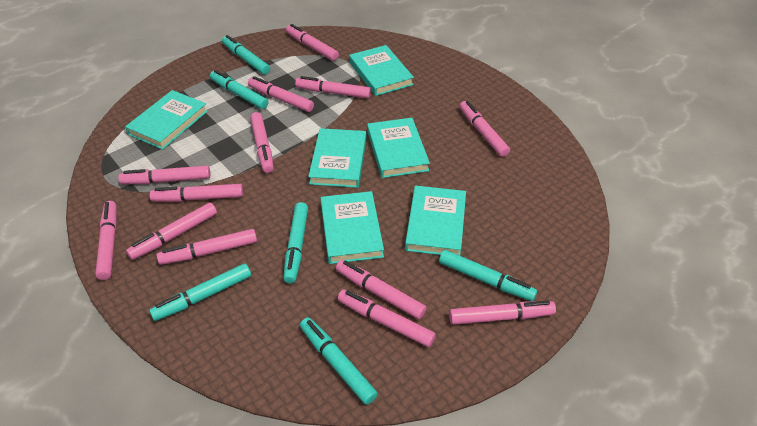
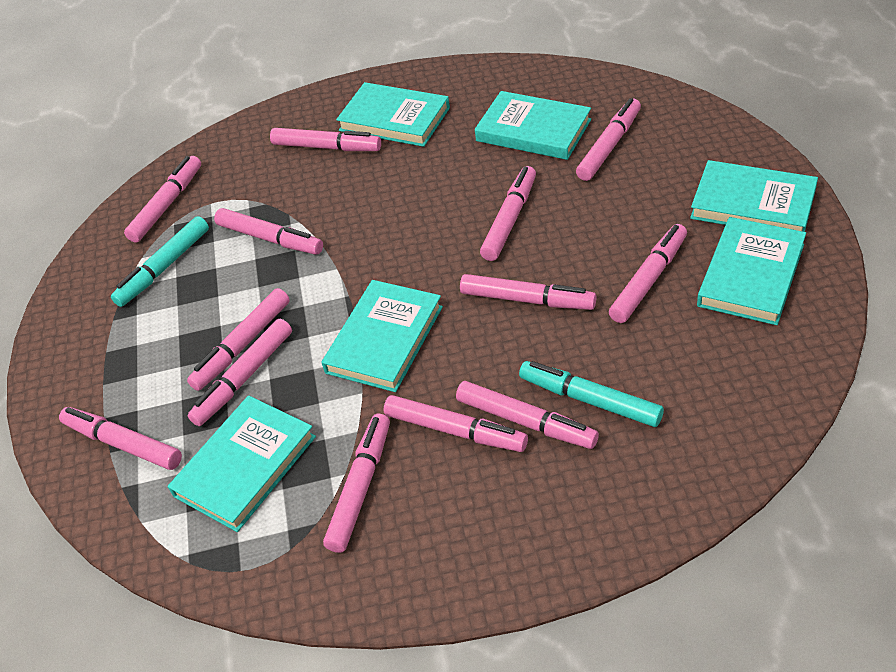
turquoise marker: [149,263,251,321] [210,70,268,109] [222,35,270,75] [283,202,308,284] [300,317,378,405] [439,250,537,301] = 6 -> [111,216,209,307] [519,361,664,427] = 2

